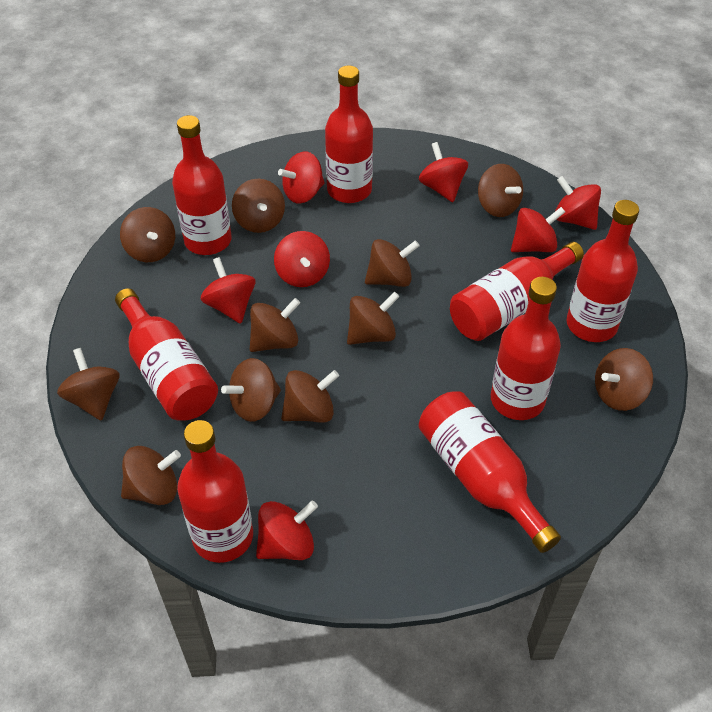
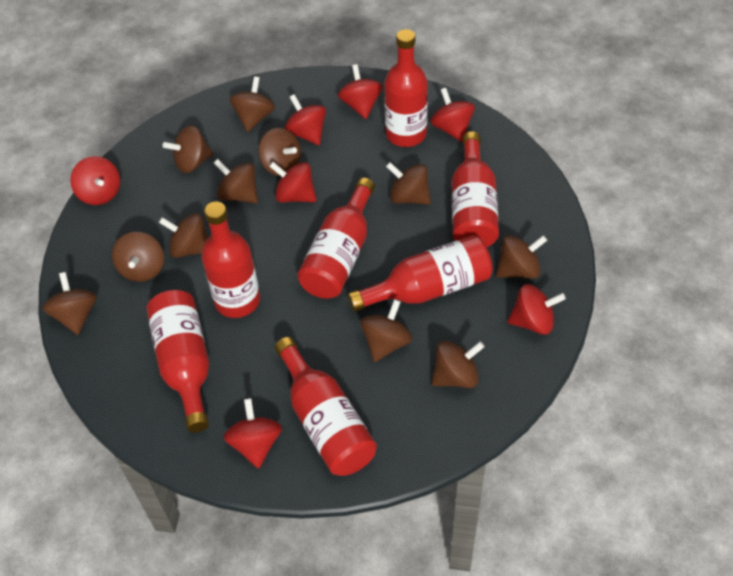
red bottle: [115,288,218,421] [172,115,232,255] [177,420,253,563] [325,66,373,203] [419,391,561,553] [450,242,584,341] [491,277,561,420] [567,200,639,342] = 8 -> [147,290,209,433] [201,201,260,318] [275,337,377,476] [297,178,375,299] [348,235,493,312] [384,29,428,147] [452,131,499,247] = 7

